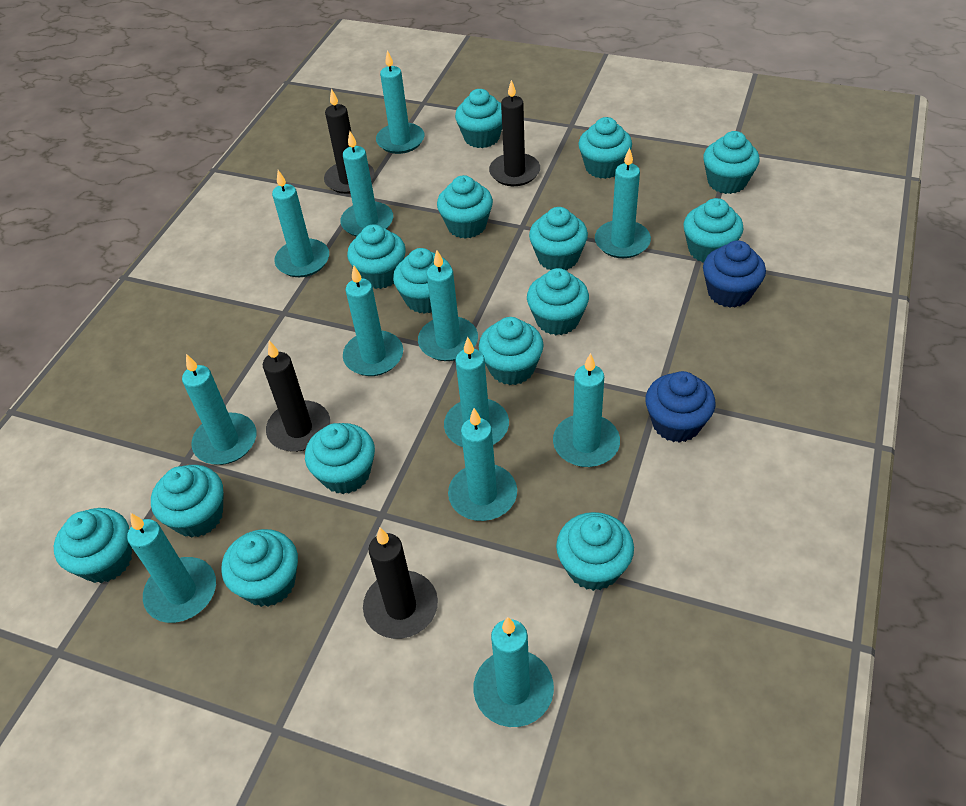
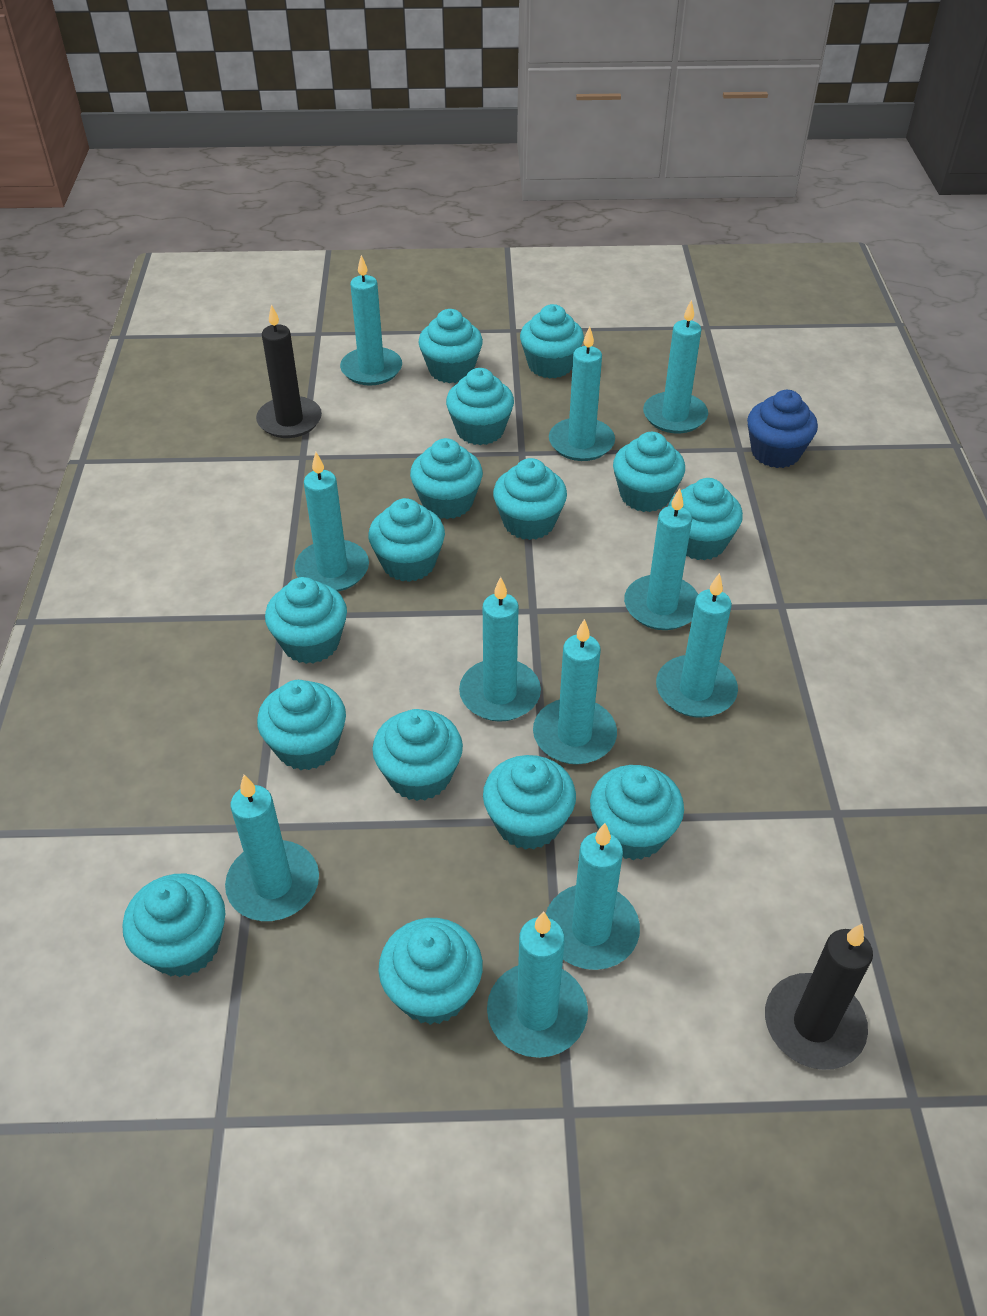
black candle: [263,341,330,452] [324,89,375,194] [363,528,438,639] [489,80,540,186] = 4 -> [256,304,322,438] [765,924,873,1070] = 2
blue cupcake: [645,371,716,443] [703,240,766,308] = 2 -> [747,390,818,468] = 1
turquoise candle: [127,513,216,623] [182,354,256,465] [272,170,329,277] [340,131,393,237] [343,266,403,376] [376,50,425,154] [418,250,478,361] [444,337,509,447] [448,408,517,521] [473,617,554,727] [553,353,620,467] [595,147,651,258] = 12 -> [225,775,319,921] [295,452,369,592] [340,255,402,386] [459,577,541,722] [487,911,588,1058] [533,619,617,765] [546,823,640,970] [549,326,615,461] [624,488,698,630] [643,300,708,433] [656,573,738,718] = 11

